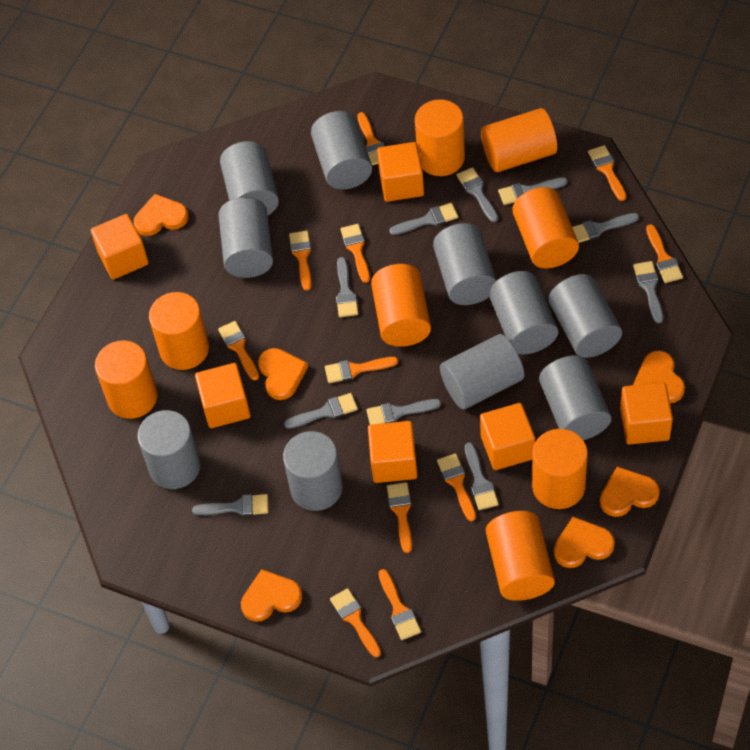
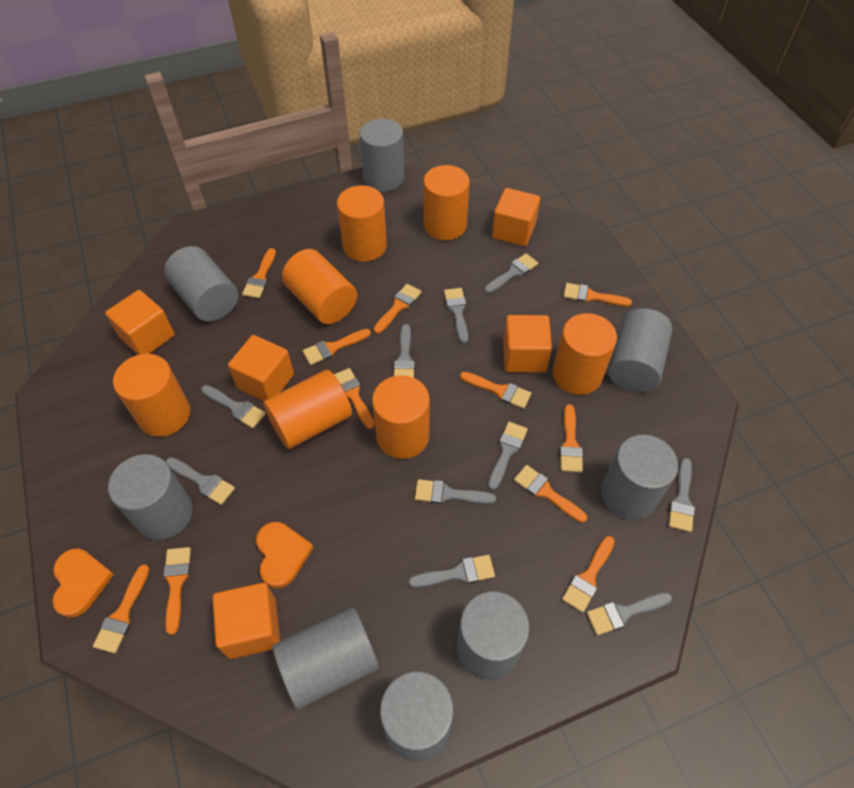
grey cylinder: [137,410,201,489] [218,197,273,278] [220,141,279,215] [283,431,343,511] [311,111,372,190] [433,223,497,305] [440,334,524,409] [489,271,558,354] [539,355,611,440] [549,274,622,358] = 10 -> [108,454,193,540] [164,246,238,322] [273,607,379,709] [360,119,405,191] [380,671,454,761] [457,591,530,680] [601,435,678,520] [608,308,672,392] = 8
orange cube: [91,214,149,279] [195,363,251,428] [368,421,418,483] [377,142,424,202] [480,403,535,470] [620,382,673,445] = 6 -> [105,290,175,355] [213,583,280,659] [228,335,294,401] [492,188,540,246] [503,315,552,373] = 5
orange cylinder: [95,340,158,419] [149,292,209,370] [371,264,431,347] [415,99,465,176] [481,108,557,172] [486,511,555,601] [512,187,579,268] [532,429,588,509] = 8 -> [113,354,190,437] [263,370,352,449] [282,249,357,324] [337,185,387,262] [372,375,430,459] [423,165,470,240] [552,313,617,395] = 7
orange heart: [134,194,188,236] [241,569,302,622] [258,348,308,400] [554,517,615,568] [600,467,660,517] [633,351,685,403] = 6 -> [52,549,114,618] [256,522,314,588] = 2

